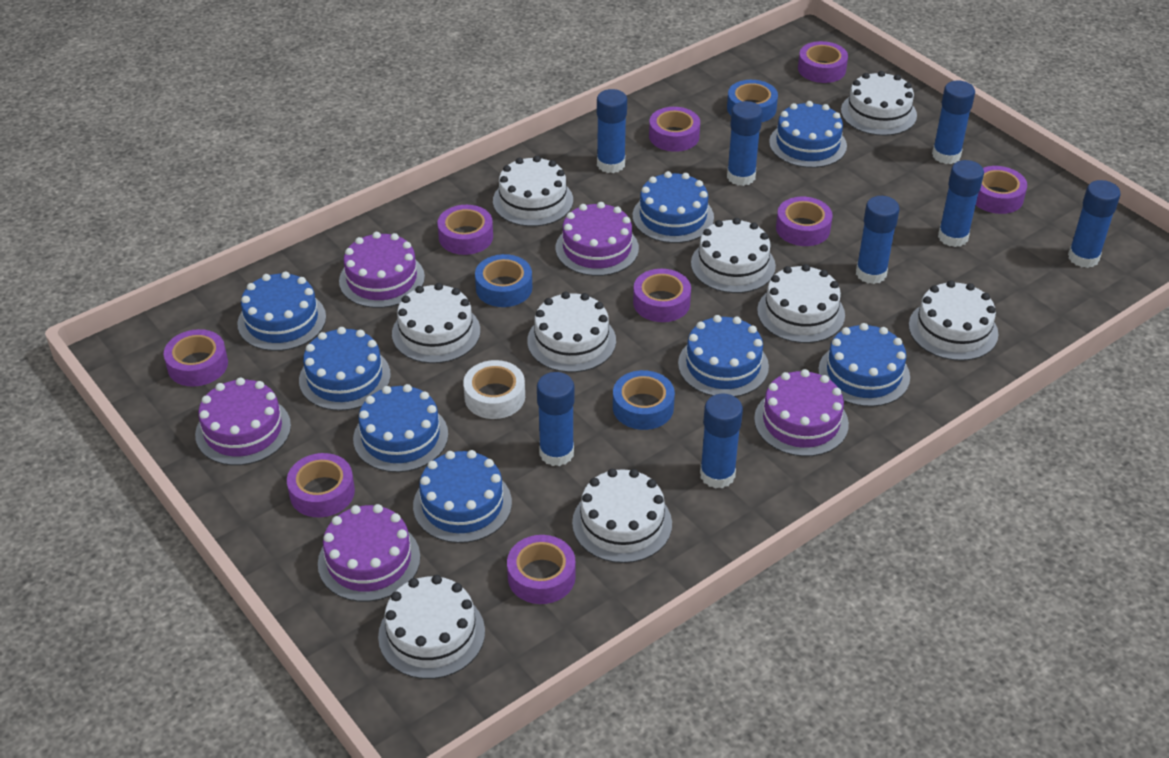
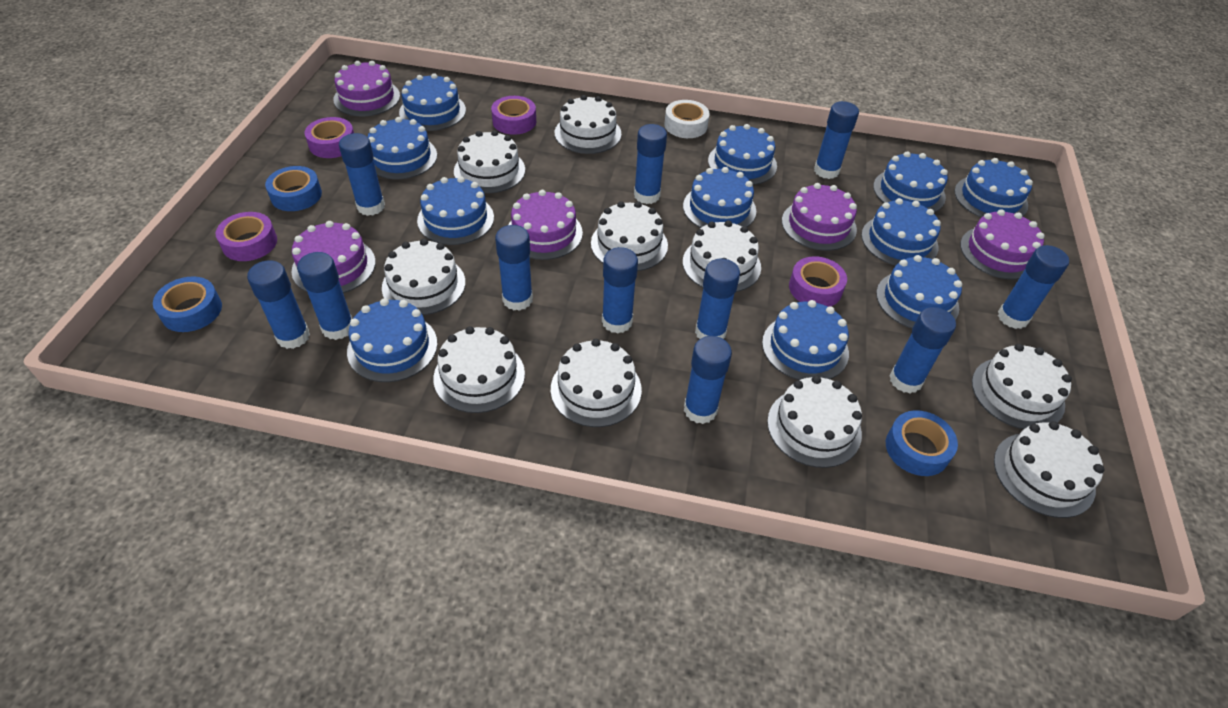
blue cake: [237,271,326,351] [299,327,391,411] [353,384,448,472] [413,450,512,543] [632,171,714,243] [678,315,769,397] [769,101,847,168] [818,323,910,407] = 8 -> [347,298,437,382] [368,117,437,179] [399,73,466,131] [417,176,494,245] [683,167,756,228] [708,124,777,185] [762,300,849,380] [861,198,941,266] [873,151,948,212] [876,255,962,328] [955,158,1033,218] = 11
blue glue stick: [537,372,574,466] [597,89,627,173] [700,394,743,489] [727,101,763,186] [856,196,900,284] [932,80,975,164] [938,160,984,247] [1068,180,1120,268] = 8 -> [247,260,310,349] [297,252,352,340] [339,133,385,216] [495,225,533,311] [602,247,638,334] [634,124,667,204] [684,336,732,424] [695,259,740,339] [814,101,859,179] [890,307,956,393] [998,245,1069,329] = 11
purple tape: [164,329,228,387] [287,453,355,517] [438,205,493,255] [507,535,576,604] [633,269,691,322] [649,107,700,152] [776,197,833,246] [798,41,848,83] [976,166,1027,214] = 9 -> [216,212,277,261] [305,117,354,158] [491,96,536,135] [789,256,847,307] = 4
white cake: [378,575,485,679] [392,283,480,364] [493,156,573,227] [527,292,616,372] [572,469,672,563] [691,218,776,293] [757,264,845,343] [841,71,917,136] [909,280,998,361] = 9 -> [382,239,465,315] [433,326,525,413] [454,130,525,193] [551,339,642,427] [555,95,621,154] [591,201,668,271] [683,220,761,292] [767,376,862,468] [972,344,1072,429] [994,421,1104,518] = 10

